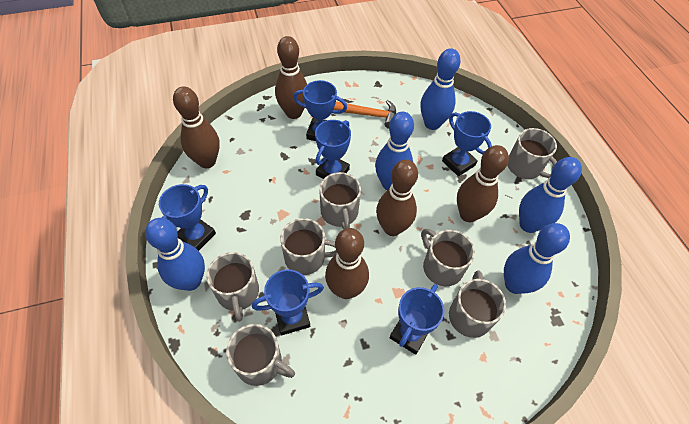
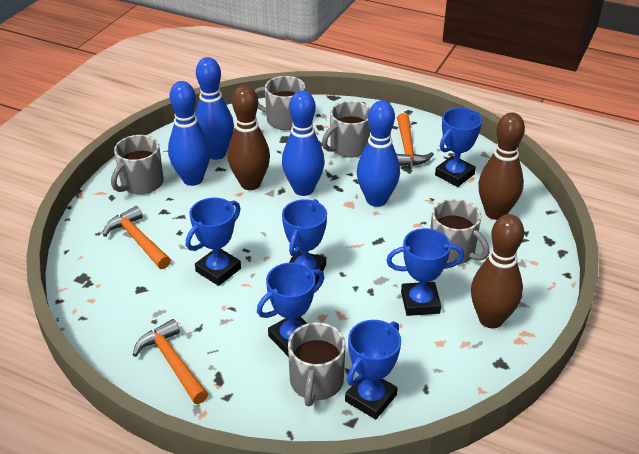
blue bowling pin: [145,218,205,291] [375,112,414,190] [421,48,461,130] [504,223,570,294] [519,157,582,233] = 5 -> [168,81,211,186] [195,57,234,160] [282,90,325,196] [357,100,400,207] = 4
brown bowling pin: [173,87,220,168] [275,36,307,119] [325,228,369,299] [376,160,418,236] [457,145,509,222] = 5 -> [228,85,270,190] [471,214,524,328] [478,113,525,220] = 3
grey mug: [206,252,259,322] [226,324,295,386] [280,218,337,275] [319,172,361,230] [421,229,475,286] [449,270,506,338] [507,128,557,179] = 7 -> [111,135,164,195] [255,76,305,130] [288,322,346,406] [322,101,371,158] [430,199,489,265] = 5
orange hammer: [333,100,396,129] = 1 -> [103,206,171,269] [133,319,208,404] [396,113,434,166] = 3

